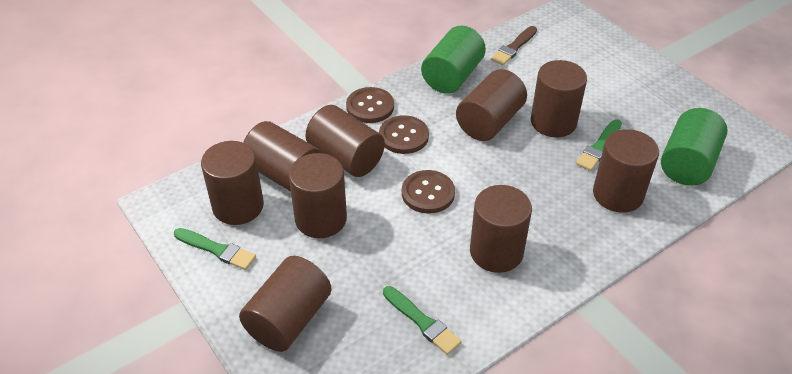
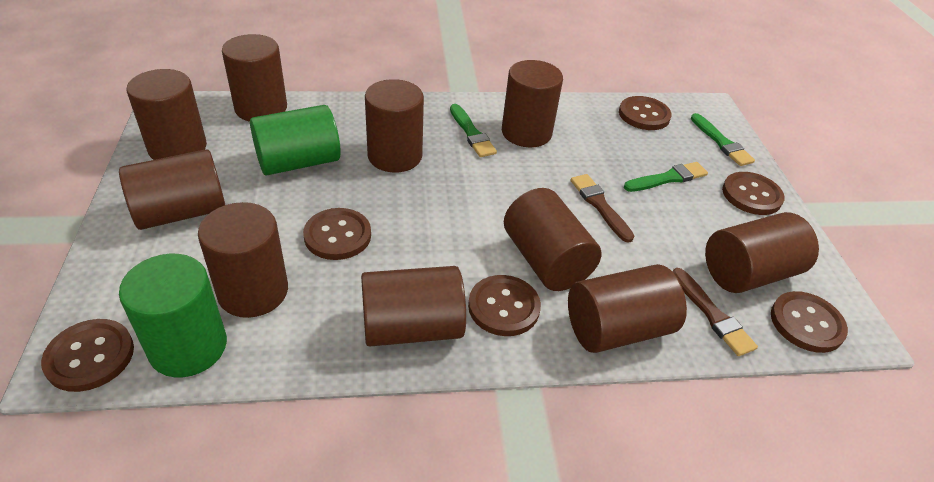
brown brush: [491,26,537,65] = 1 -> [571,174,634,243] [672,268,758,356] = 2
brown button: [346,87,394,123] [379,115,429,154] [402,170,455,214] = 3 -> [41,319,134,392] [303,208,371,260] [468,275,541,336] [619,96,672,130] [722,172,785,215] [771,291,848,353] = 6
brown cylinder: [201,141,264,225] [239,256,332,352] [243,121,322,192] [289,153,347,238] [305,105,385,177] [456,69,527,141] [470,185,532,273] [531,60,587,137] [593,129,659,213] = 9 -> [119,149,225,230] [127,69,207,160] [198,202,288,318] [222,34,287,122] [361,266,466,347] [365,79,424,172] [502,60,563,147] [504,188,602,291] [568,264,687,353] [705,212,819,293] = 10

